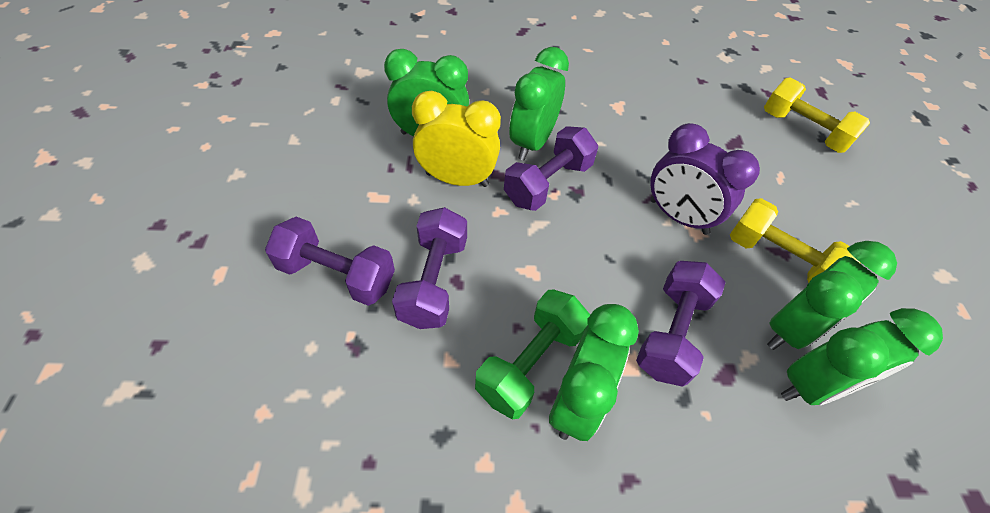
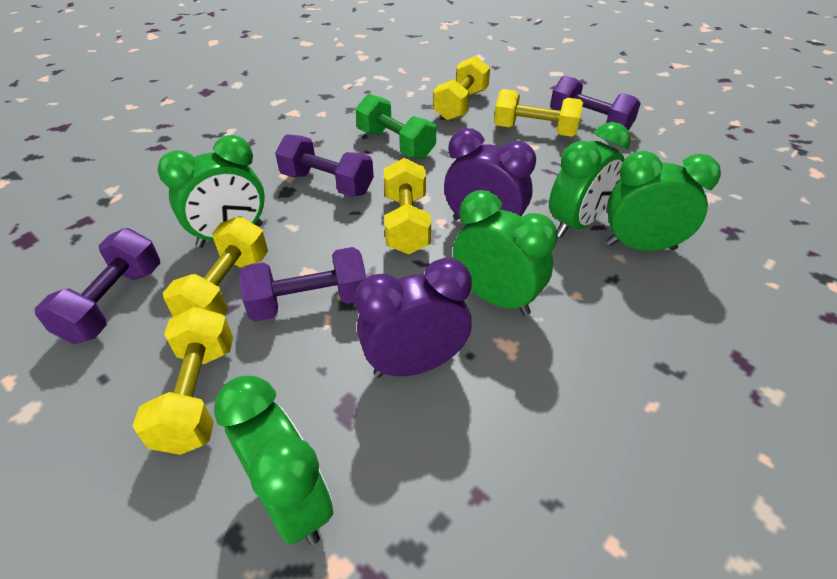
purple clock: [650,123,760,235] = 1 -> [355,258,472,378] [444,128,536,220] = 2
yellow clock: [412,91,501,187] = 1 -> none = 0
yellow dumbbell: [730,198,861,283] [764,77,870,153] = 2 -> [133,307,233,455] [163,216,268,317] [384,158,431,254] [433,56,490,121] [494,89,583,137] = 5

